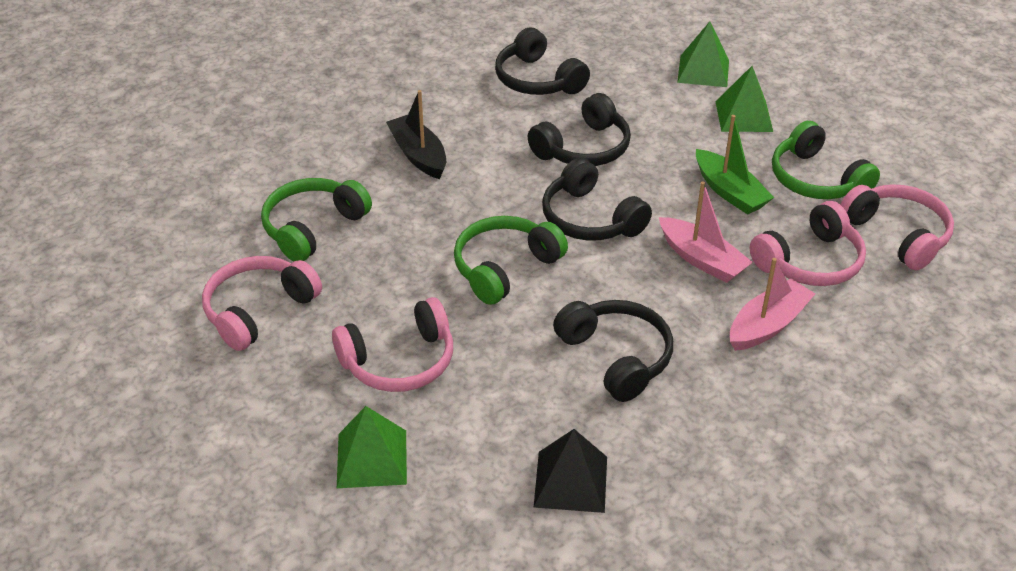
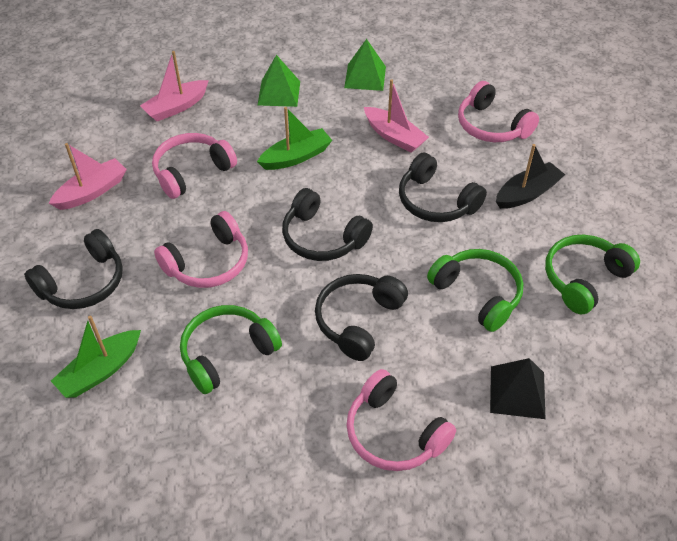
green boat: [696,115,774,215] = 1 -> [51,316,141,398] [257,107,332,170] = 2
green pyramid: [337,406,407,488] [677,22,729,87] [715,66,773,132] = 3 -> [258,55,300,107] [344,39,386,91] = 2
pink boat: [659,181,753,283] [730,258,815,351] = 2 -> [49,143,127,210] [140,51,209,122] [364,79,429,153] = 3

